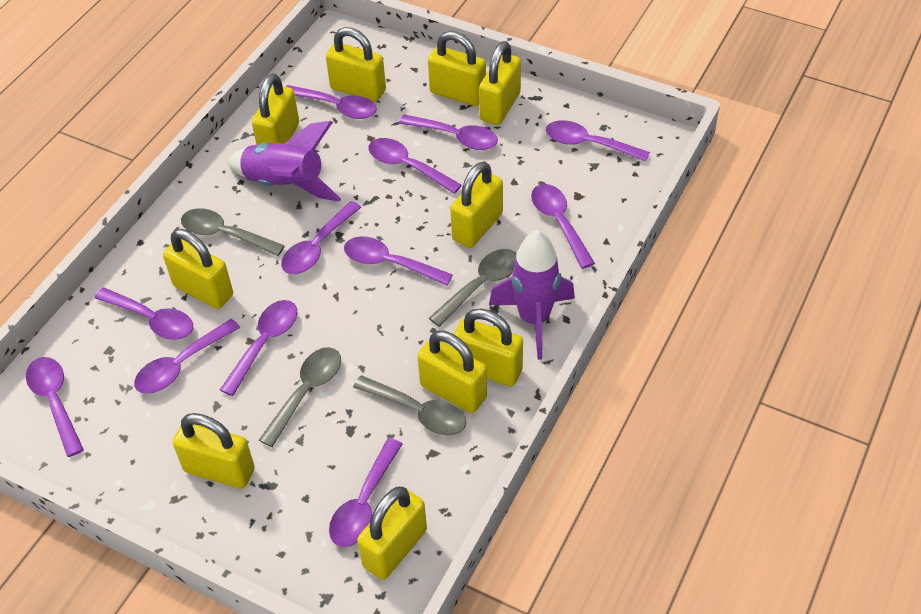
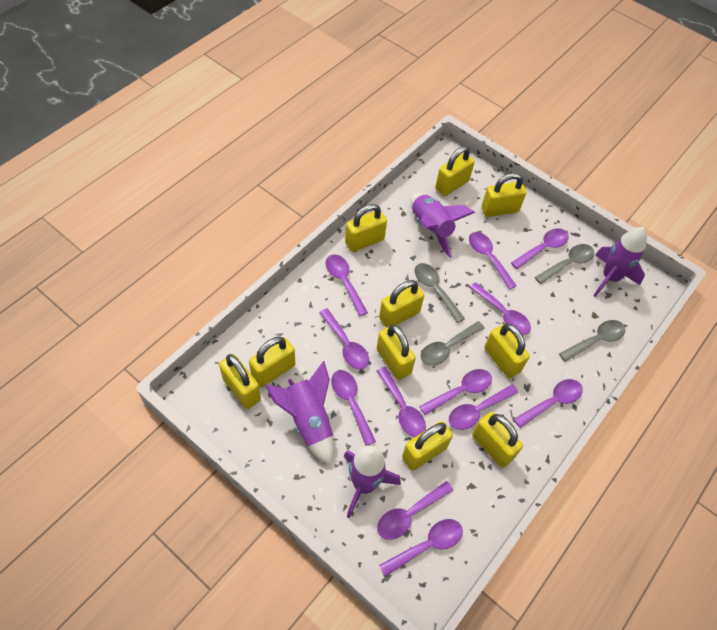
purple rocket: [227,121,341,201] [489,230,575,360] = 2 -> [265,361,334,466] [344,446,401,518] [410,193,475,258] [593,227,647,297] = 4

